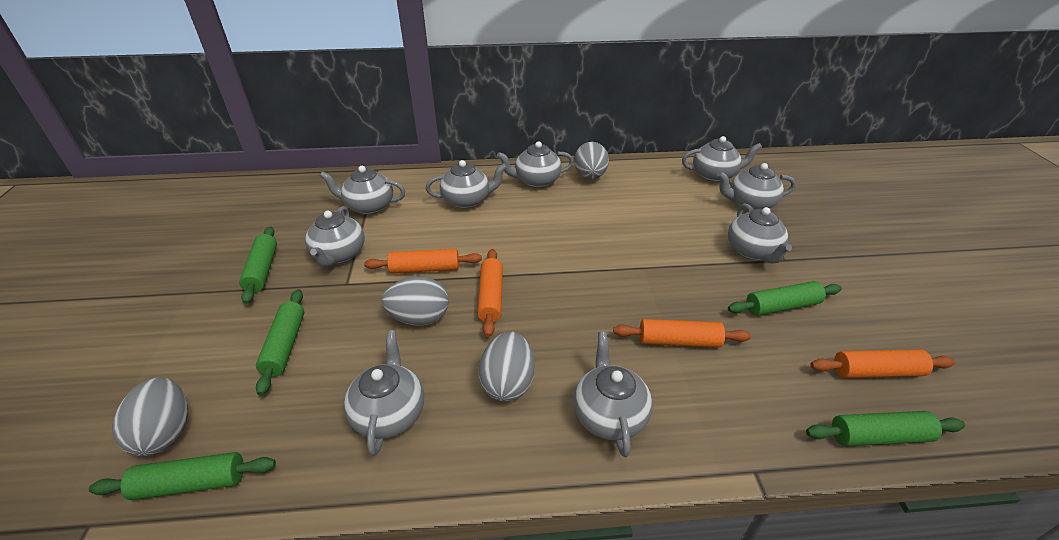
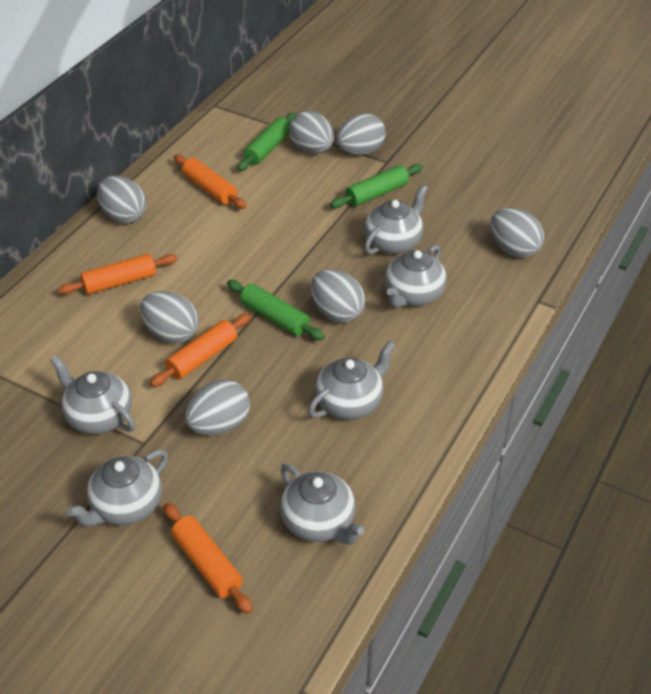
green rolling pin: [89,452,276,500] [239,227,277,304] [256,289,304,395] [728,281,842,316] [806,411,965,446] = 5 -> [227,280,325,340] [238,112,296,171] [330,164,423,208] = 3
grey egg: [112,377,188,456] [382,277,449,326] [479,332,535,402] [574,142,609,179] = 4 -> [97,176,147,223] [140,291,199,343] [185,379,250,435] [289,111,334,154] [311,269,365,323] [336,113,386,155] [490,208,544,258] = 7
grey teapot: [305,206,365,267] [320,166,405,215] [344,330,424,456] [426,160,507,209] [497,141,574,188] [573,332,653,457] [682,136,762,182] [717,163,796,210] [728,204,792,264] = 9 -> [50,355,135,434] [66,450,168,526] [280,464,364,545] [308,341,396,420] [364,185,428,254] [385,245,447,308] = 6

